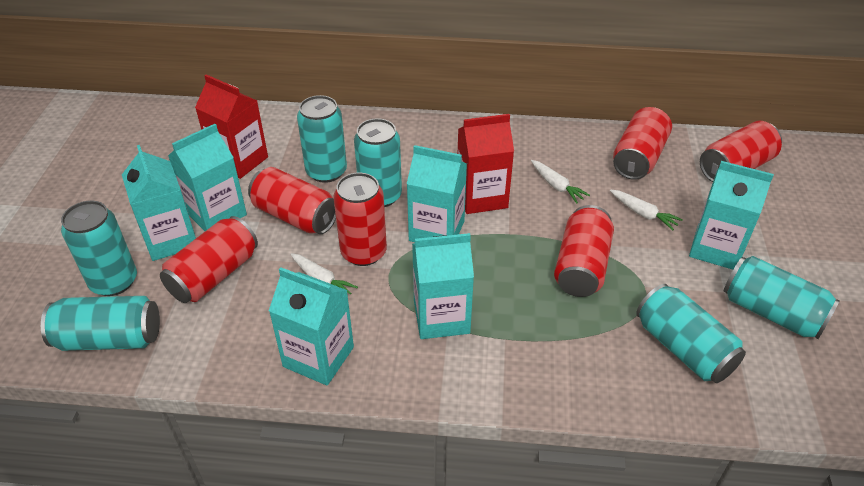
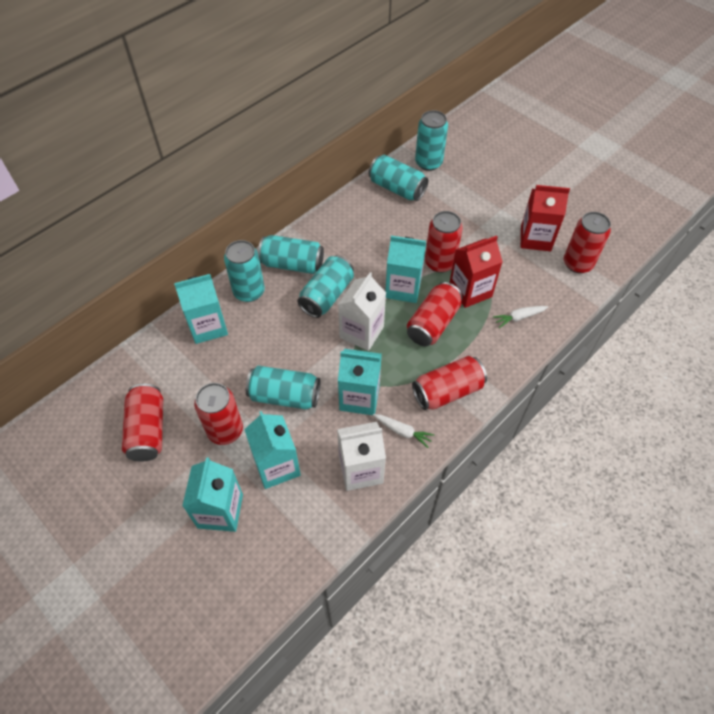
turquoise carton: [122,145,196,261] [168,124,247,231] [269,267,354,385] [407,145,467,242] [412,233,474,339] [689,161,774,270] = 6 -> [174,274,228,344] [182,457,243,532] [244,411,301,489] [338,349,382,415] [385,236,426,303] = 5
white carrot: [290,253,358,294] [531,160,590,204] [610,189,683,230] = 3 -> [373,414,434,448] [493,306,548,328] = 2
white carton: none = 0 -> [337,422,386,491] [338,272,386,351] = 2

